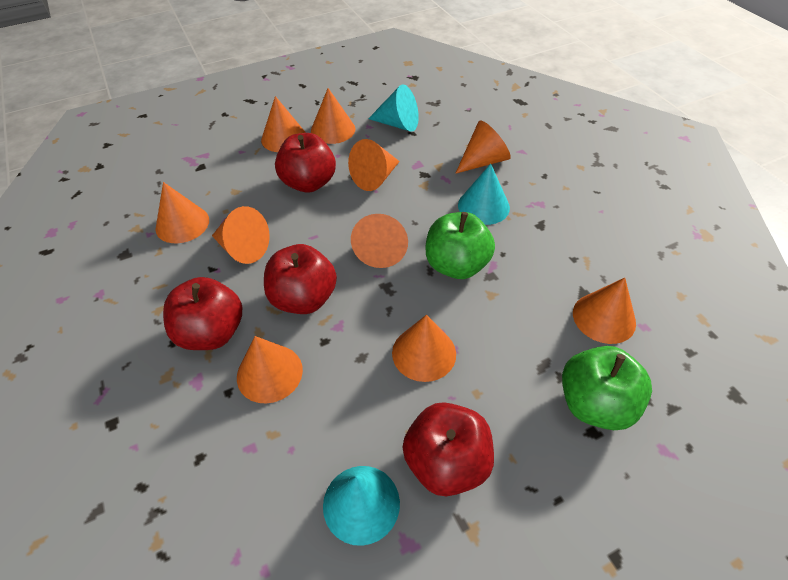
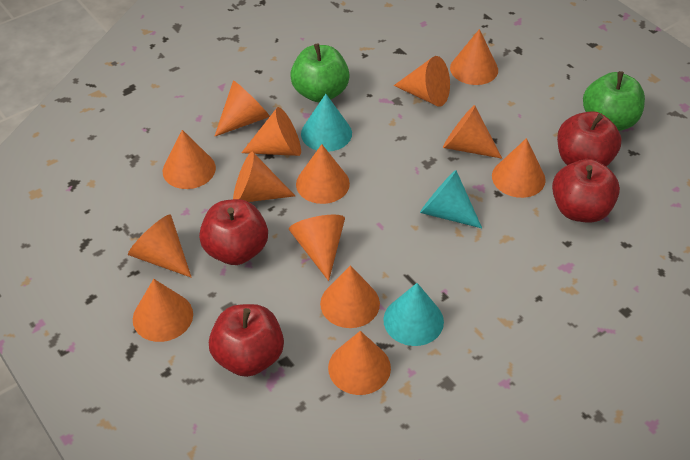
orange cone: [155,182,209,243] [212,206,270,264] [237,336,303,403] [261,96,306,152] [311,88,355,144] [348,139,400,191] [351,214,408,268] [392,315,456,382] [455,120,511,174] [573,278,636,344] = 10 -> [128,214,192,278] [133,279,193,342] [163,130,216,189] [215,80,270,136] [233,152,295,202] [241,107,301,156] [289,215,345,281] [296,144,350,204] [320,265,380,328] [328,331,391,395] [394,56,450,107] [443,105,502,159] [450,29,498,85] [492,138,546,198] = 14

